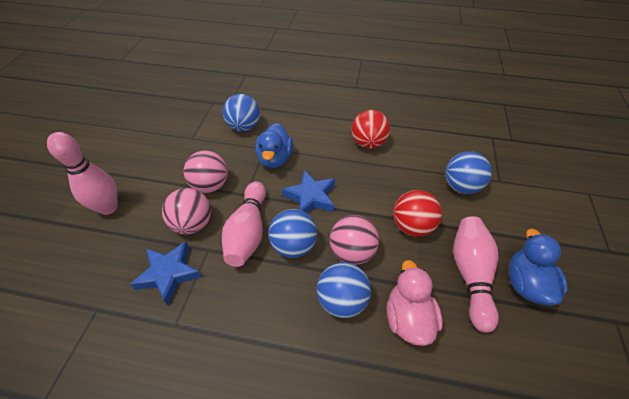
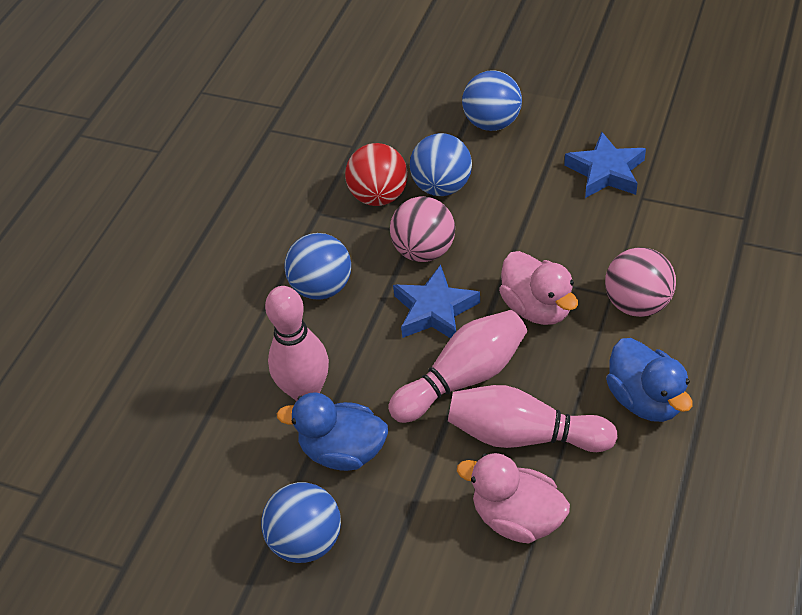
pink ball: [162,188,211,235] [184,150,228,193] [330,215,379,265] = 3 -> [390,196,455,262] [605,247,676,317] = 2
pink duck: [387,260,443,346] = 1 -> [457,453,570,543] [499,251,578,325] = 2
red ball: [351,110,390,149] [393,190,442,236] = 2 -> [345,143,408,206] = 1

